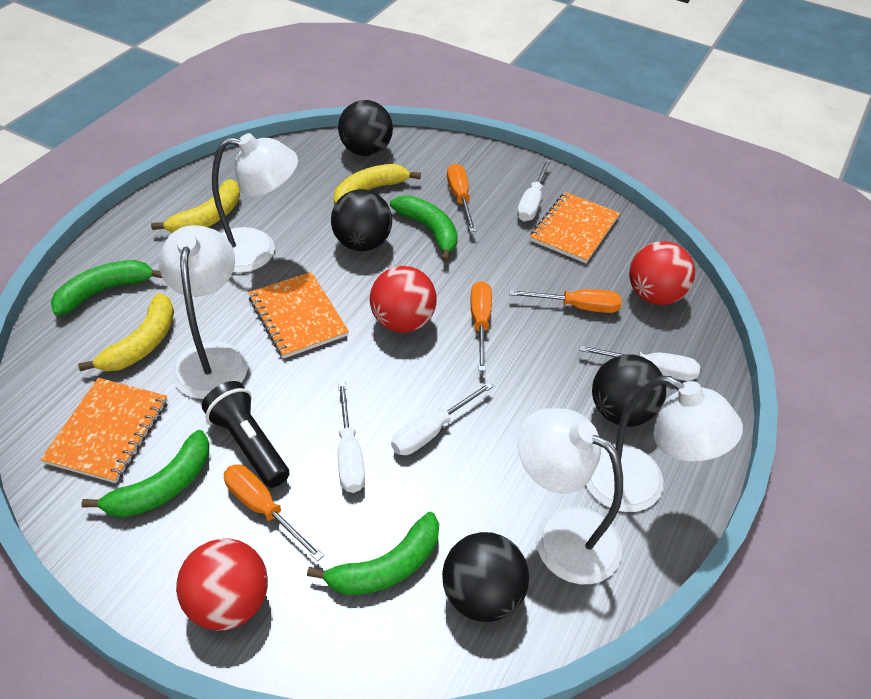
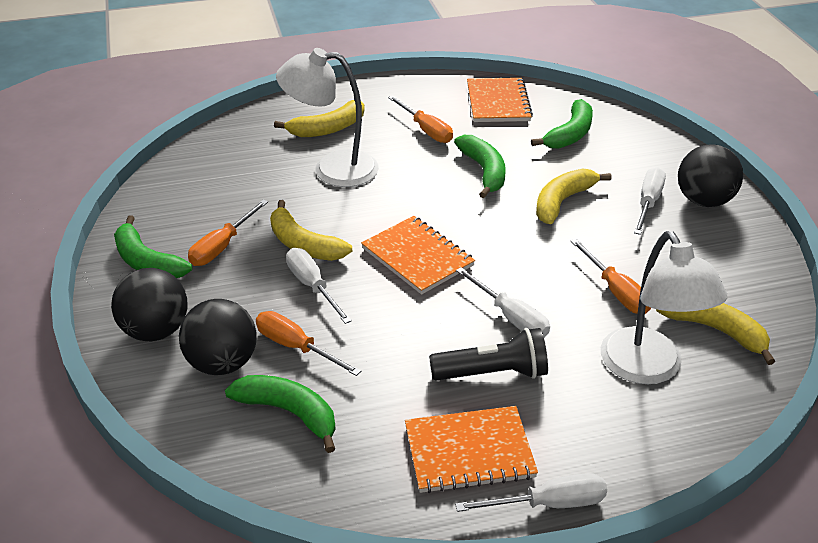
black ball: [331,189,392,251] [338,100,393,156] [442,532,529,622] [592,354,666,427] = 4 -> [111,268,187,341] [179,299,257,375] [678,144,743,207] = 3
red ball: [176,538,268,630] [370,266,437,333] [629,241,695,305] = 3 -> none = 0
white lamp: [159,225,248,399] [212,133,298,273] [517,408,623,584] [586,376,743,512] = 4 -> [276,48,379,187] [601,231,727,384] = 2
yellow banana: [78,293,174,371] [151,179,240,233] [334,164,421,204] = 3 -> [270,200,352,261] [274,100,365,137] [536,168,611,224] [656,303,775,365] = 4

